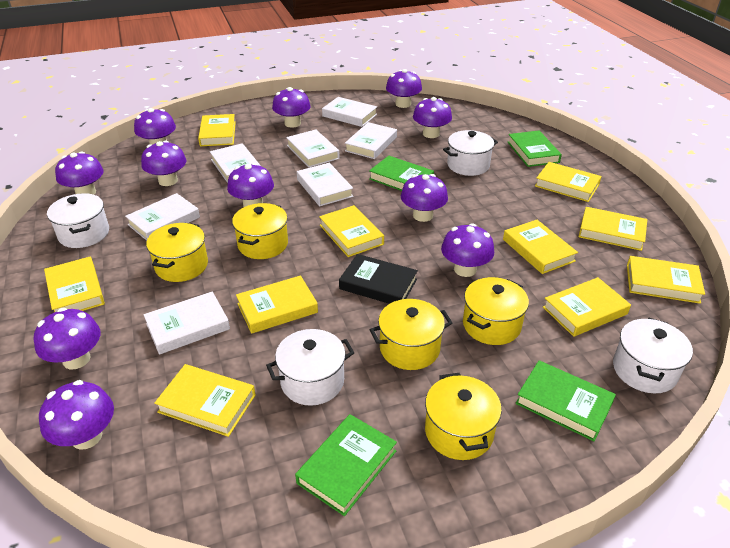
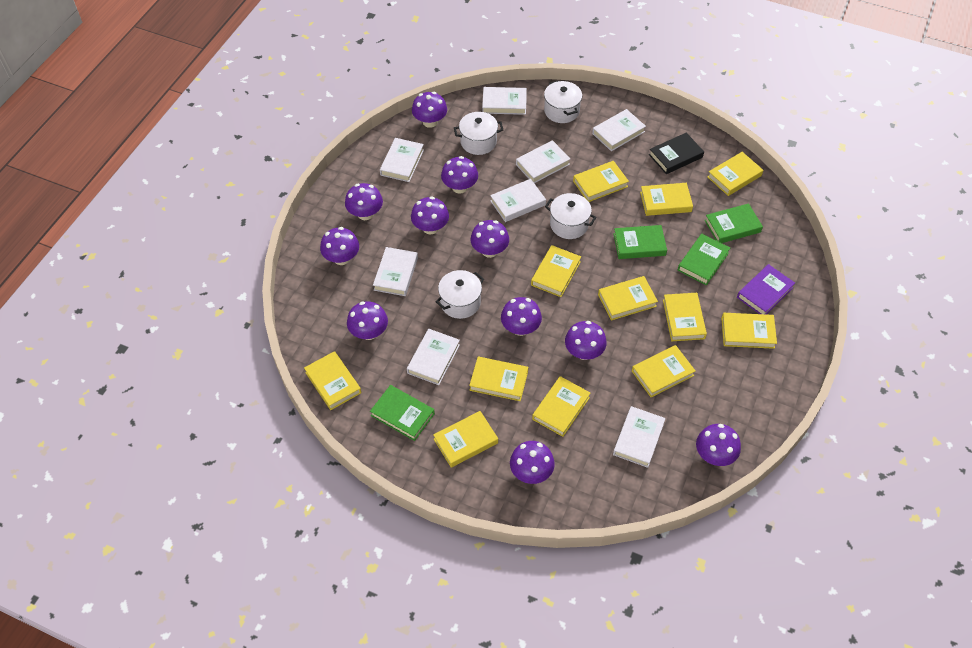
purple book: none = 0 -> [737,264,795,314] = 1
white book: [125,193,200,241] [144,291,230,355] [210,143,261,183] [286,130,340,168] [297,163,353,206] [322,97,377,127] [345,122,397,159] = 7 -> [373,247,418,296] [380,138,424,182] [407,329,460,385] [482,87,527,115] [490,179,546,222] [516,140,570,183] [592,109,646,151] [613,406,666,468] = 8
yellow book: [44,257,105,312] [154,364,256,437] [198,114,236,146] [236,275,318,334] [319,205,384,257] [503,220,578,274] [535,162,602,202] [543,277,631,337] [578,207,647,251] [627,256,705,304] = 10 -> [304,351,361,410] [433,411,498,468] [469,357,528,401] [531,245,581,297] [532,376,590,437] [573,161,629,202] [598,276,658,320] [632,345,695,397] [640,183,693,216] [663,293,707,341] [707,152,763,196] [721,313,777,349] = 12
yellow pot: [146,223,208,282] [232,203,288,259] [370,299,453,370] [425,373,502,460] [463,277,529,345] = 5 -> none = 0

